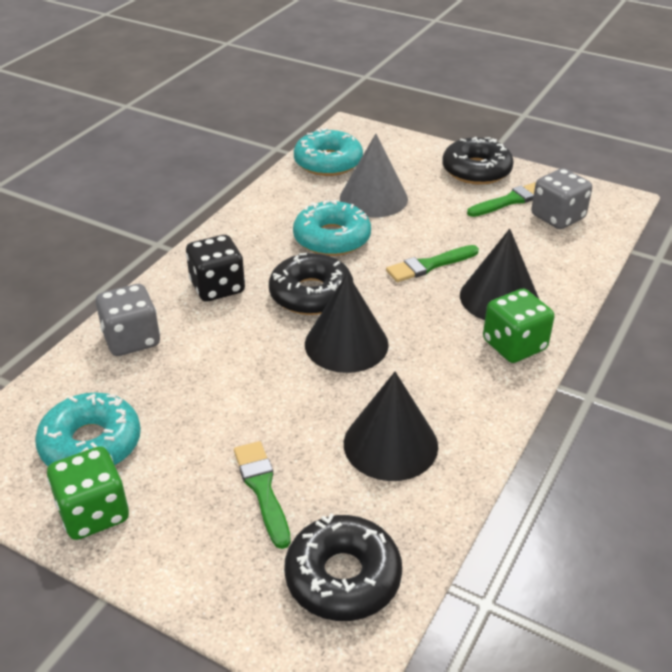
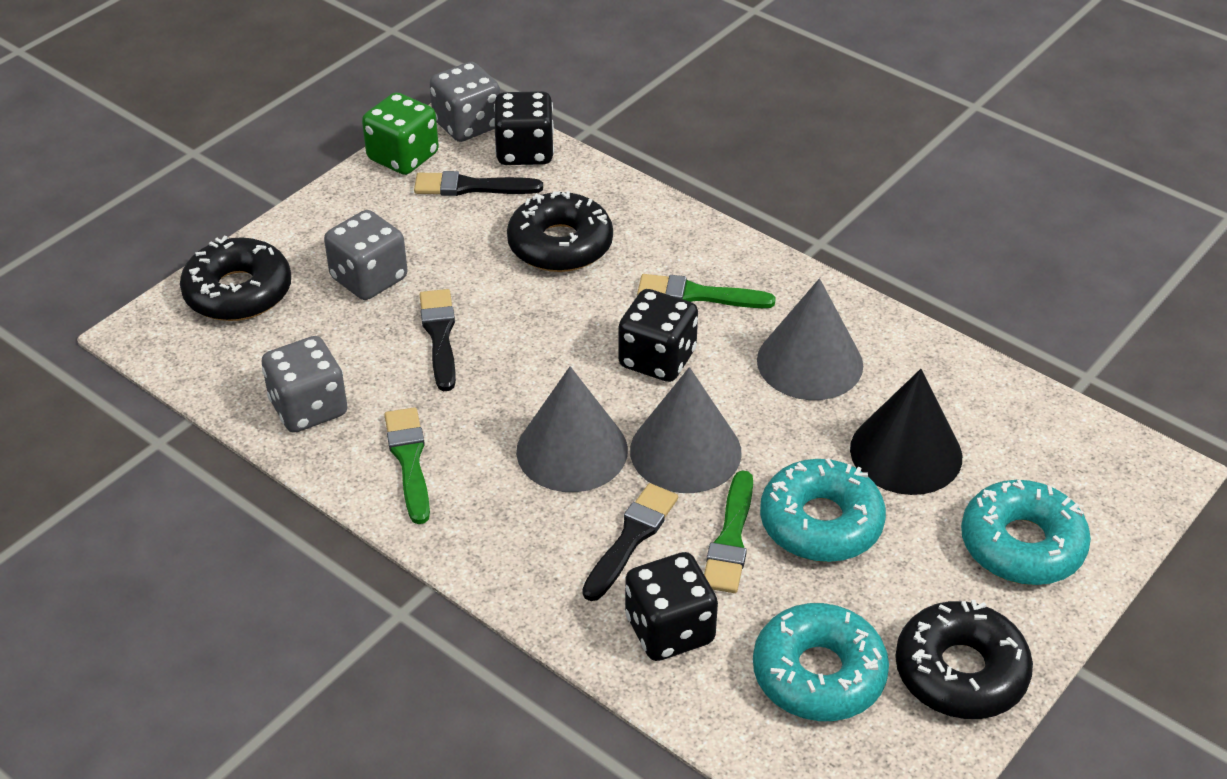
black brush: none = 0 -> [414,171,543,196] [420,289,456,391] [582,483,678,601] = 3
black cone: [305,273,389,373] [344,372,438,481] [460,229,539,320] = 3 -> [850,369,962,495] = 1
black dice: [186,235,245,302] = 1 -> [494,91,554,165] [618,289,698,382] [625,552,718,661] = 3
green dice: [47,446,129,540] [483,289,554,363] = 2 -> [362,92,439,175] = 1
grey cone: [340,134,408,218] = 1 -> [516,366,628,492] [630,367,742,493] [757,278,863,400] = 3
grey dice: [96,284,160,356] [531,168,592,229] = 2 -> [262,336,348,433] [324,210,408,300] [429,62,500,142] = 3

